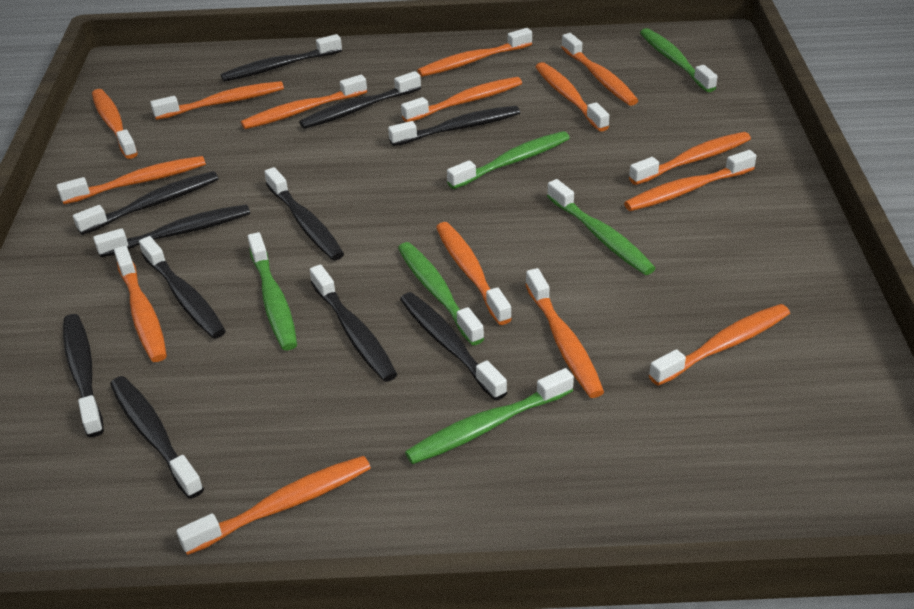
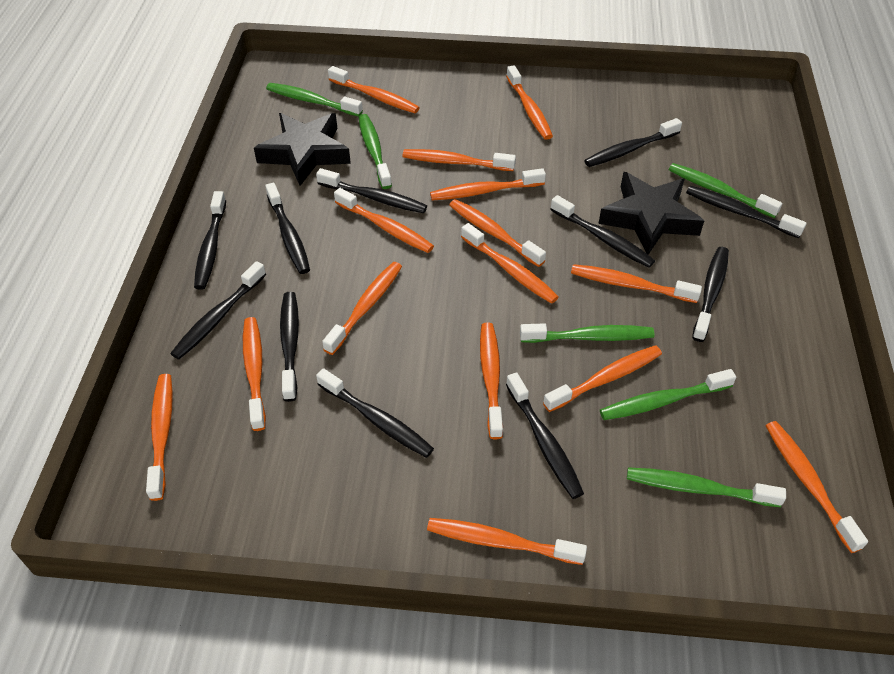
black star: none = 0 -> [254,113,351,186] [598,172,704,255] = 2

